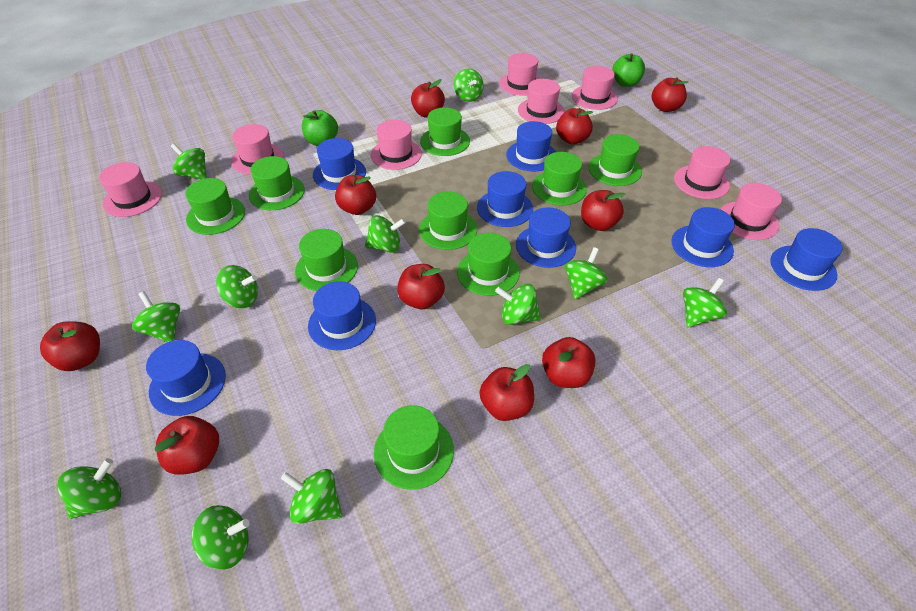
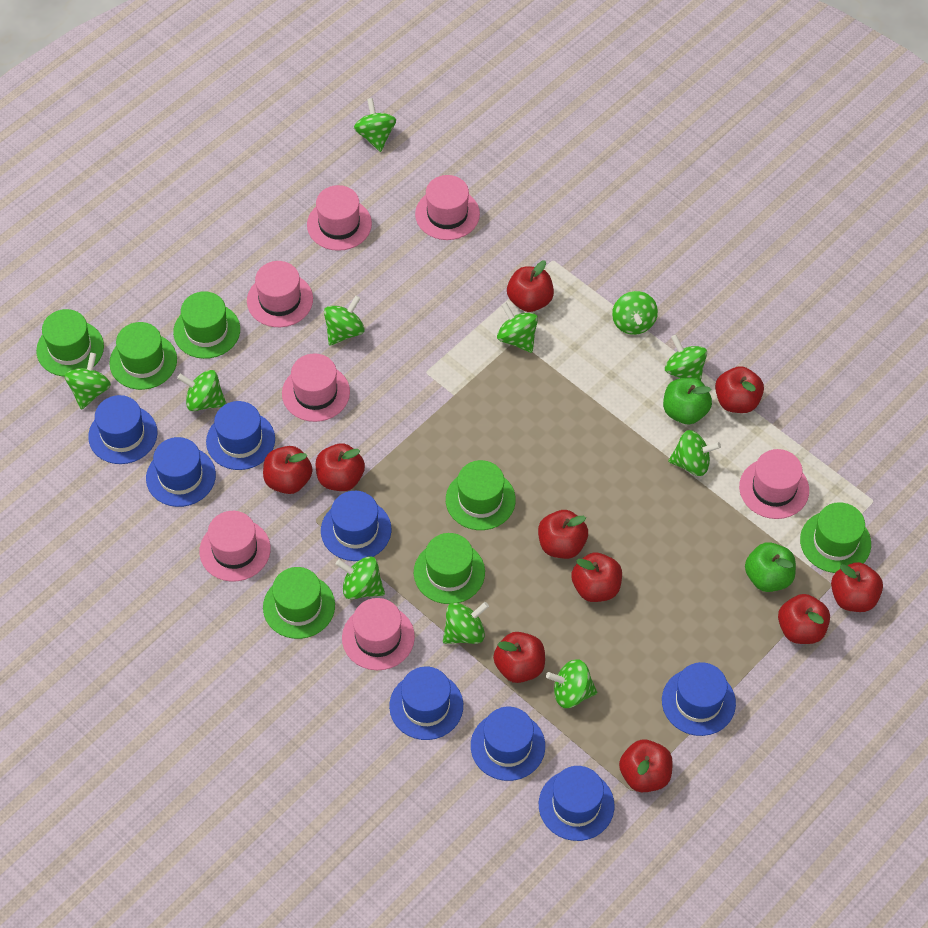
green hat: [185,178,245,235] [249,156,305,210] [295,229,358,291] [374,405,454,490] [419,192,477,250] [420,107,470,156] [457,233,520,296] [532,152,587,205] [588,134,642,186] = 9 -> [36,309,104,377] [109,322,177,390] [173,291,240,359] [263,567,335,639] [414,533,485,604] [446,460,516,530] [800,502,871,573] = 7
pink hat: [99,162,162,217] [231,124,284,175] [371,120,422,170] [499,53,540,96] [518,79,565,124] [572,66,618,110] [674,146,730,199] [720,183,782,240] = 8 -> [199,511,271,582] [247,261,313,327] [282,353,350,422] [307,185,372,251] [342,598,415,670] [415,175,480,240] [739,449,809,519] = 7

